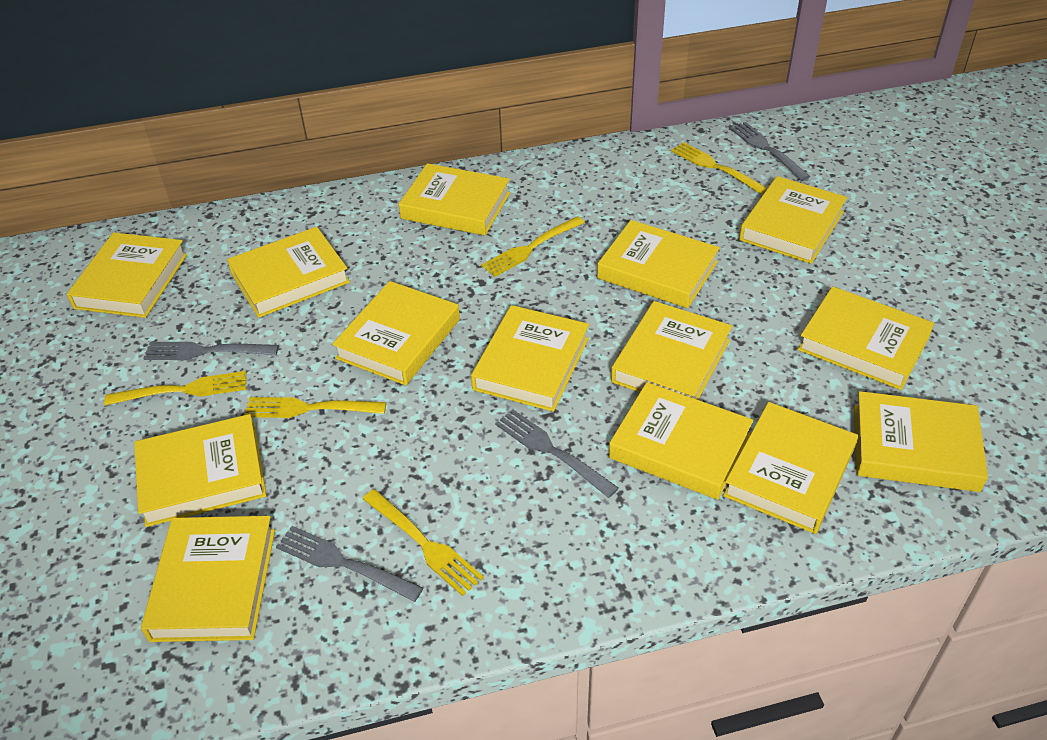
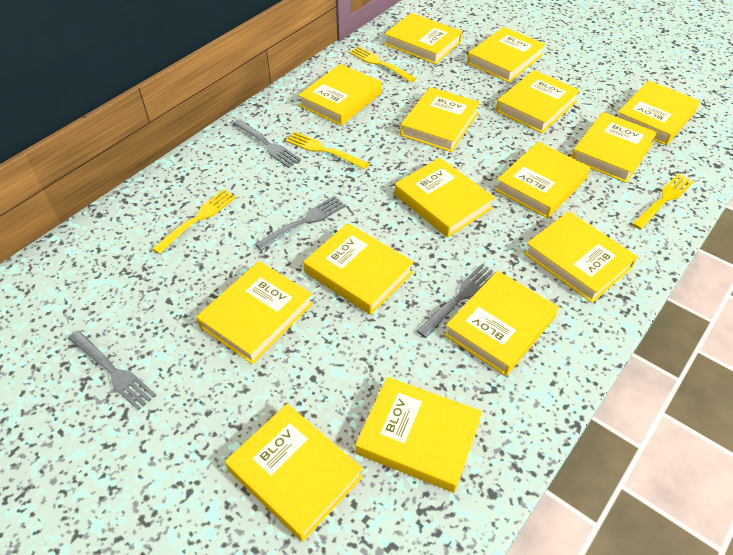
yellow book: [67,232,187,318] [134,414,267,527] [141,516,275,642] [227,227,350,318] [332,281,460,385] [399,163,510,235] [471,305,589,412] [597,220,720,308] [609,382,753,500] [611,301,732,400] [723,402,858,534] [739,176,847,264] [798,286,934,390] [854,391,988,492] = 14 -> [196,261,313,364] [225,404,363,542] [298,64,382,126] [304,223,414,315] [356,377,482,493] [384,13,462,64] [395,158,495,238] [400,87,480,152] [445,271,559,376] [467,27,545,83] [495,142,590,219] [496,70,580,133] [524,211,638,303] [571,112,657,183] [618,81,700,146] = 15
yellow fork: [104,371,246,406] [244,397,386,418] [363,489,484,596] [481,216,585,277] [671,142,768,194] = 5 -> [152,189,236,254] [285,131,369,169] [349,46,416,82] [632,174,694,230] = 4

